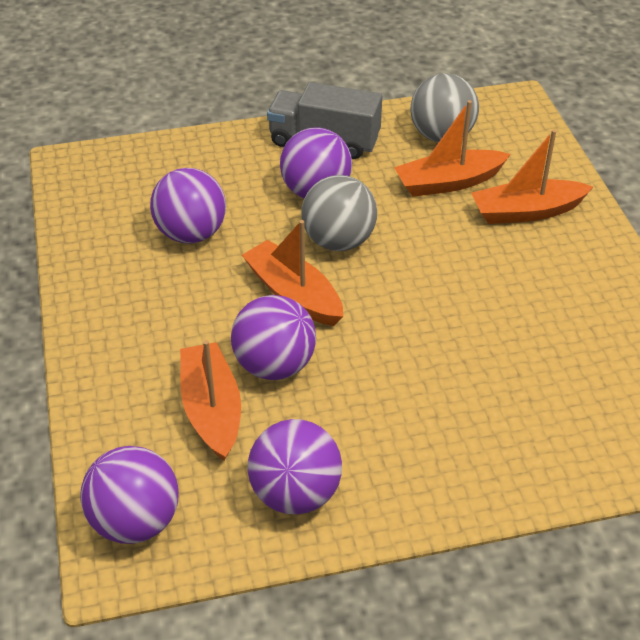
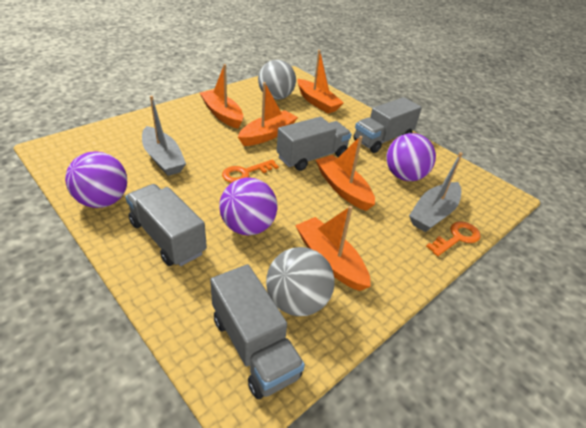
grey boat: none = 0 -> [142,96,186,176] [409,152,463,232] = 2
grey truck: [267,82,382,159] = 1 -> [125,184,207,266] [210,264,305,399] [277,117,352,171] [353,97,422,153] = 4
orange boat: [180,340,241,461] [242,220,343,326] [394,100,511,197] [471,130,593,224] = 4 -> [200,64,243,129] [238,82,298,146] [295,206,371,291] [297,50,344,114] [316,136,375,211] = 5
orange key: none = 0 -> [222,159,279,183] [426,221,481,256] = 2
purple ball: [81,446,179,544] [150,168,226,244] [231,295,316,380] [248,419,342,514] [280,127,352,198] = 5 -> [65,151,127,208] [219,178,277,235] [386,133,436,181] = 3

